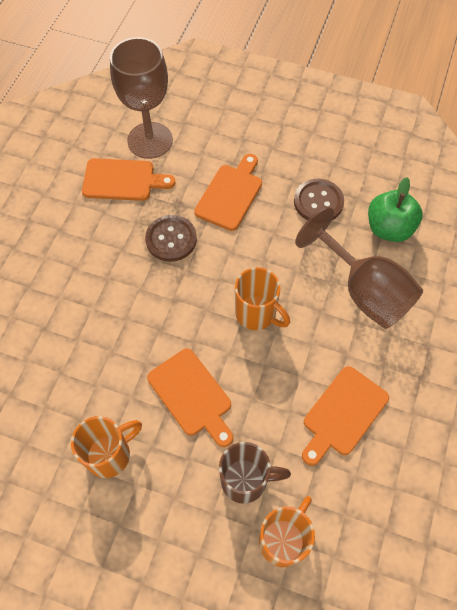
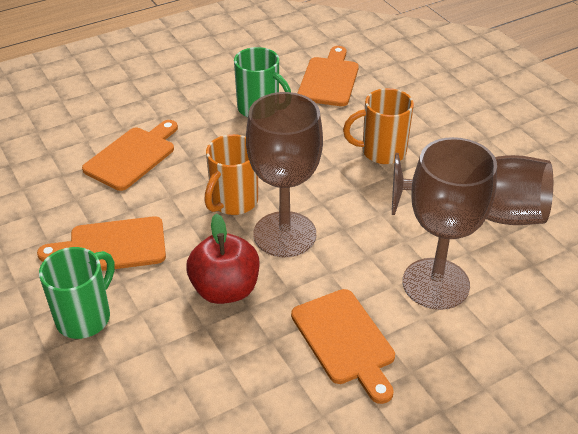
brown button: [145,215,197,262] [294,179,344,220] = 2 -> none = 0
brown goblet: [110,37,173,159] [295,207,423,329] = 2 -> [246,92,323,257] [392,153,553,225] [403,137,497,310] = 3
brown mug: [219,442,291,504] = 1 -> none = 0
green apple: [368,177,423,242] = 1 -> none = 0
green mug: none = 0 -> [39,247,115,339] [234,47,291,117] = 2
orange mug: [71,416,142,478] [235,267,290,330] [259,496,315,567] = 3 -> [204,134,258,215] [343,88,414,164] = 2
red apple: none = 0 -> [186,214,259,304] = 1

